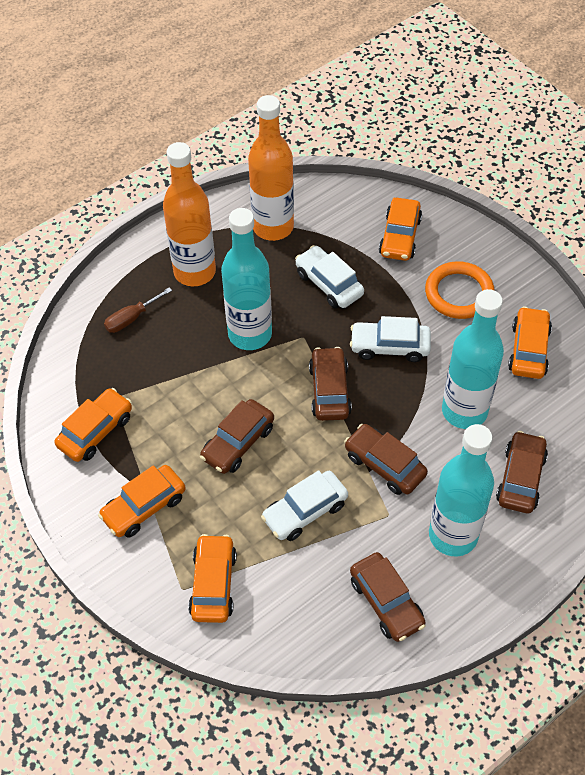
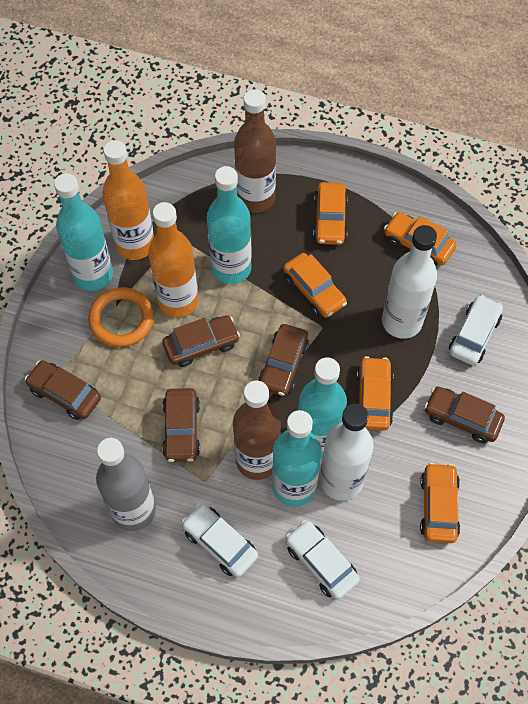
brown bottle: none = 0 -> [233,381,281,480] [234,89,276,213] = 2
brown screwdriver: [104,287,172,333] = 1 -> none = 0
grey bottle: none = 0 -> [96,438,156,531] = 1
turquoise bottle: [221,208,272,350] [429,424,494,556] [442,289,504,429] = 3 -> [54,173,113,291] [207,166,252,284] [272,410,322,507] [298,357,347,459] = 4
white bottle: none = 0 -> [320,404,374,501] [382,225,437,339] = 2

